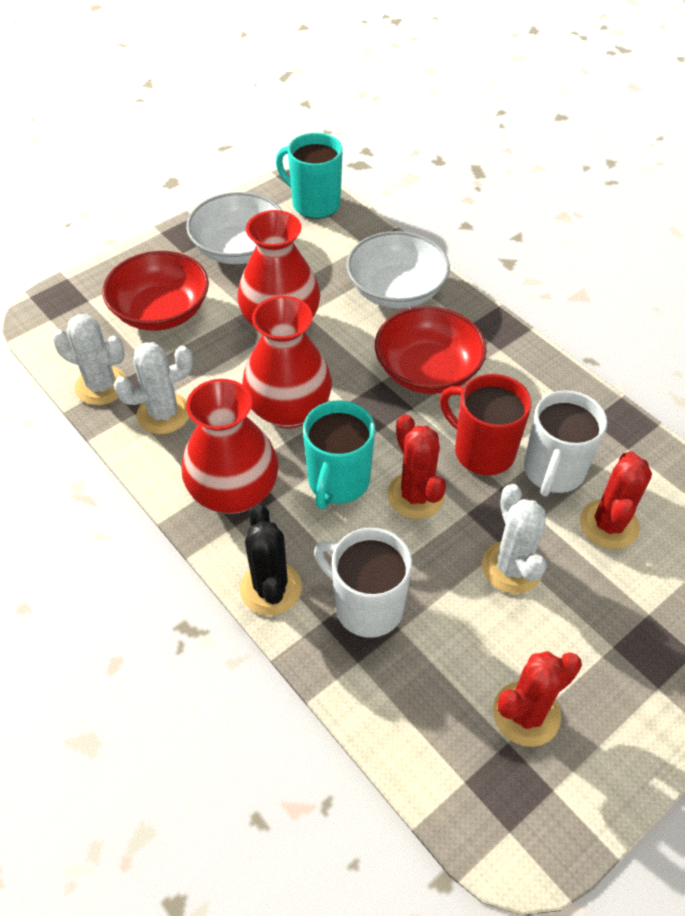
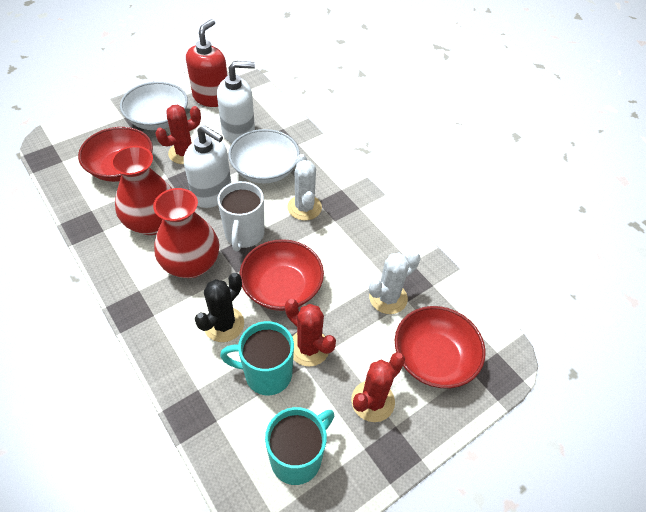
red bowl: [102,251,209,331] [375,306,487,394] = 2 -> [78,127,153,182] [240,239,324,311] [395,306,486,389] = 3
red mug: [440,374,532,475] = 1 -> none = 0
red soap dispenser: none = 0 -> [186,19,227,107] = 1
red vase: [181,379,279,514] [237,210,320,327] [242,296,332,429] = 3 -> [111,146,172,235] [153,188,219,278] = 2
white cactus: [52,314,127,405] [113,342,193,434] [482,484,547,594] = 3 -> [287,154,322,221] [369,251,421,314] = 2
white mug: [314,528,412,638] [524,390,607,496] = 2 -> [217,181,265,251] = 1
white soap dispenser: none = 0 -> [184,125,231,208] [217,61,255,143] = 2

